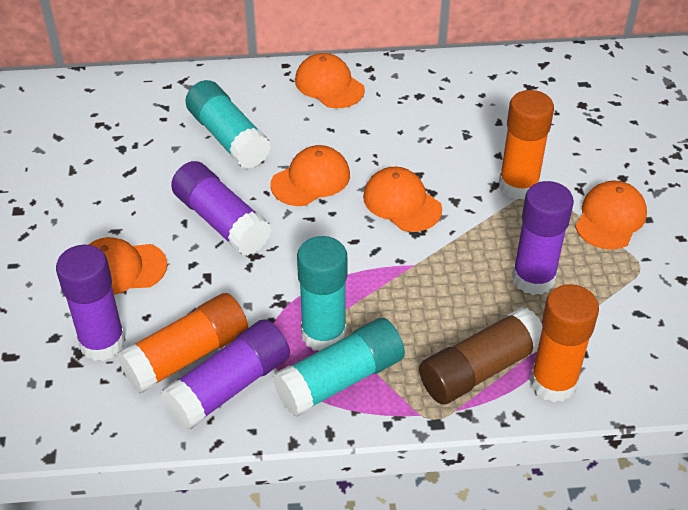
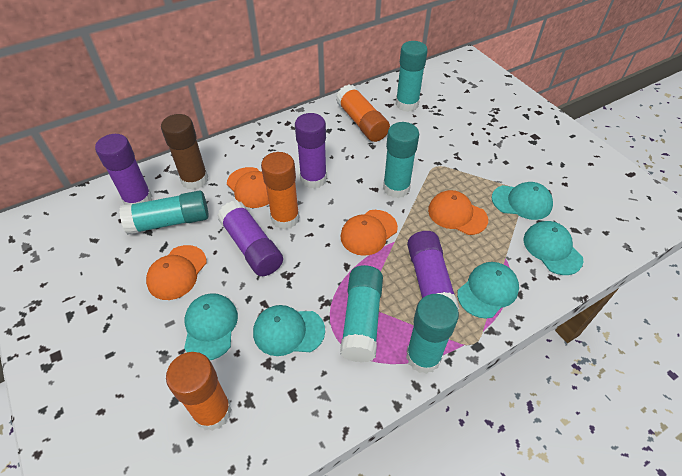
orange cap: [88,237,167,295] [270,145,350,206] [295,53,365,108] [363,167,442,232] [575,180,647,250] = 5 -> [146,245,207,300] [227,167,269,208] [340,210,398,256] [428,190,488,235] = 4
turquoise cap: none = 0 -> [184,293,238,360] [253,305,325,356] [457,262,519,318] [492,182,553,220] [524,221,583,275] = 5
turquoise glue stick: [185,80,271,169] [273,318,405,416] [297,236,347,351] = 3 -> [119,190,209,235] [340,265,383,363] [383,122,419,198] [396,41,428,112] [406,294,459,374] = 5

